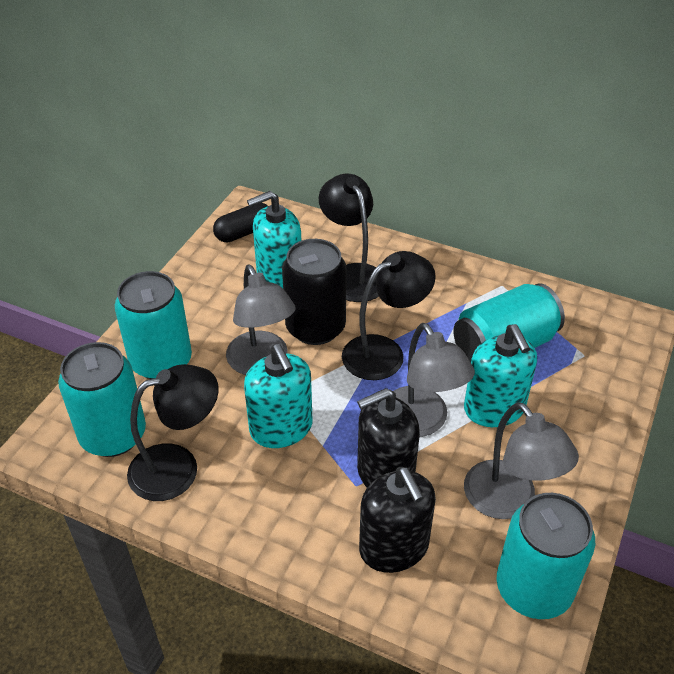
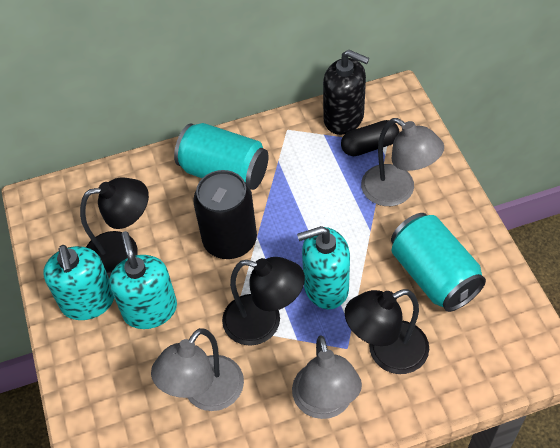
black soap dispenser: [357,388,420,487] [359,467,436,573] = 2 -> [323,50,369,135] = 1
turquoise can: [58,342,146,457] [115,271,192,379] [453,283,565,362] [496,493,595,619] = 4 -> [174,123,269,190] [391,213,486,312] = 2

